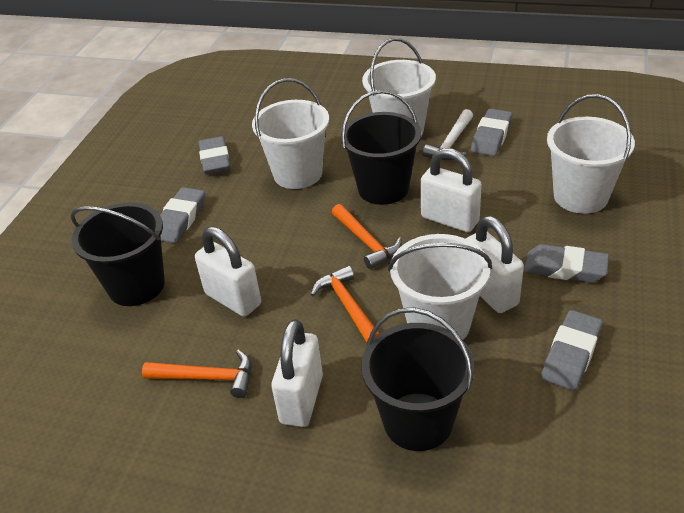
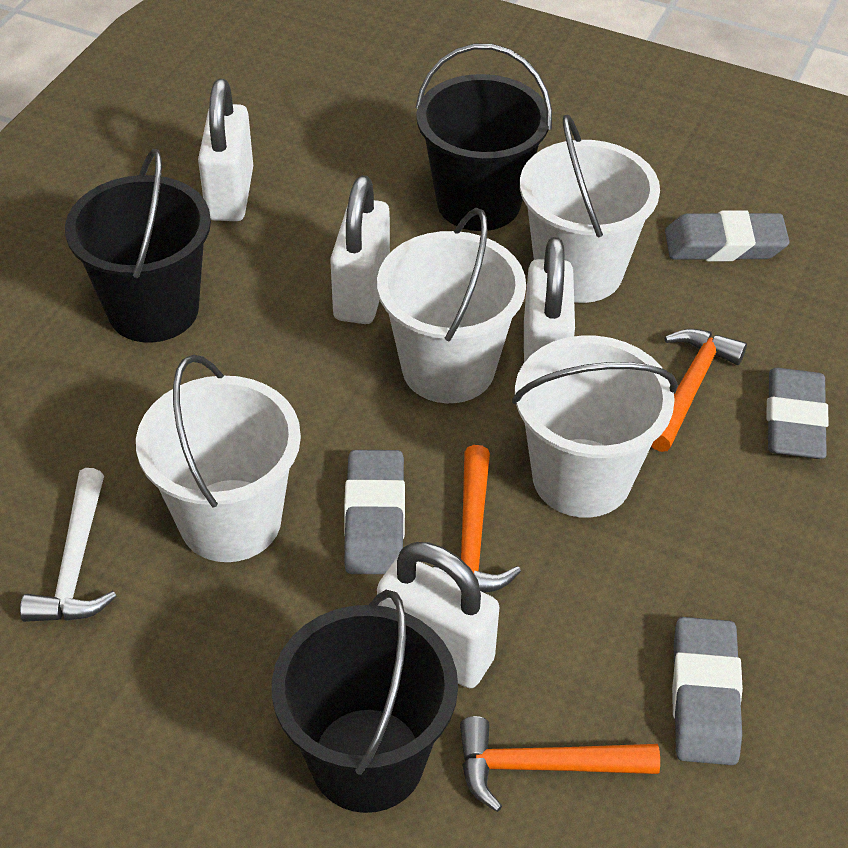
grey eraser: [160,187,205,243] [198,136,231,175] [471,109,512,156] [524,244,609,283] [541,310,603,391] = 5 -> [344,450,405,574] [665,210,790,261] [672,617,743,765] [766,368,829,459] = 4

